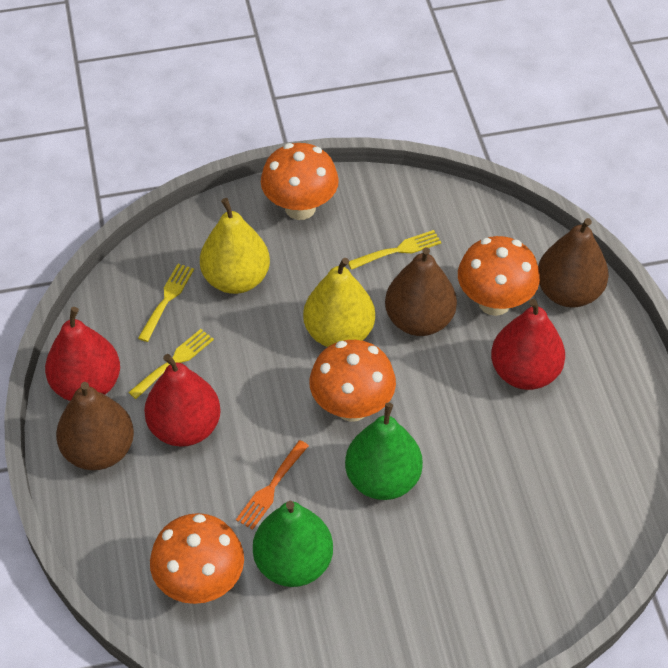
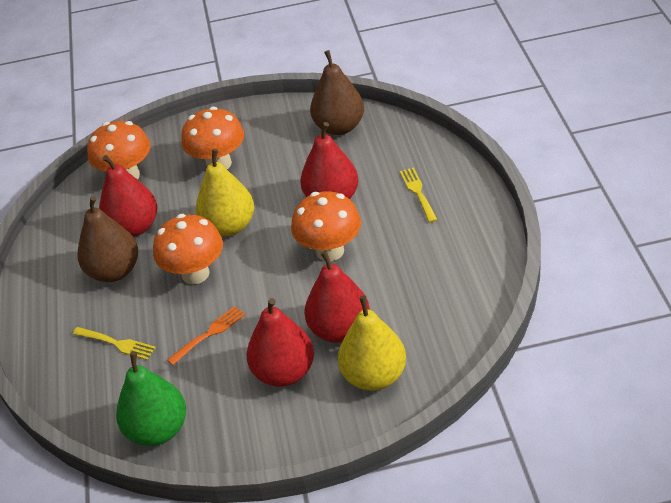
brown pear: [56,382,134,470] [385,247,457,336] [538,218,609,308] = 3 -> [77,196,138,282] [310,50,364,135] = 2
green pear: [253,501,333,587] [345,403,423,500] = 2 -> [116,352,186,446] = 1
red pear: [45,307,120,401] [144,354,221,447] [491,299,565,390] = 3 -> [99,155,157,237] [247,298,314,387] [300,122,359,199] [304,250,370,343] = 4
yellow fork: [128,329,214,399] [138,264,194,342] [348,230,441,270] = 3 -> [73,327,156,360] [400,167,437,223] = 2

